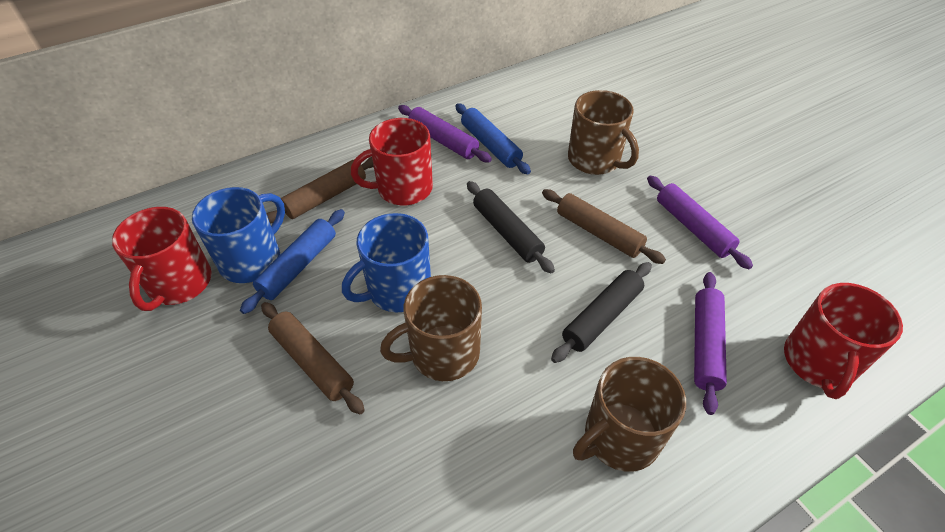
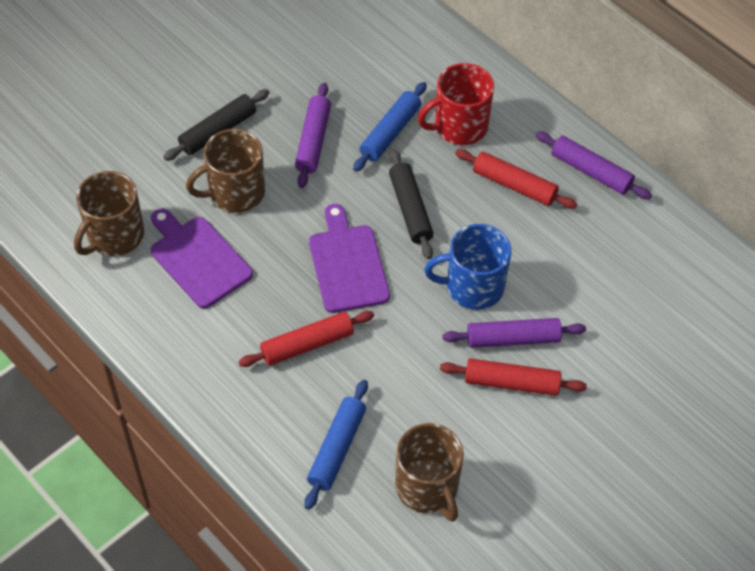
blue mug: [192,187,285,283] [342,213,431,312] = 2 -> [424,224,511,310] = 1
brown rolling pin: [261,302,365,414] [266,157,374,224] [542,189,666,264] = 3 -> none = 0
purple cutting board: none = 0 -> [151,209,253,308] [309,204,390,313] = 2
red mug: [112,207,212,311] [351,118,433,205] [784,283,903,399] = 3 -> [418,63,494,145] = 1
red rolling pin: none = 0 -> [239,311,374,367] [440,358,587,396] [455,149,577,209] = 3

